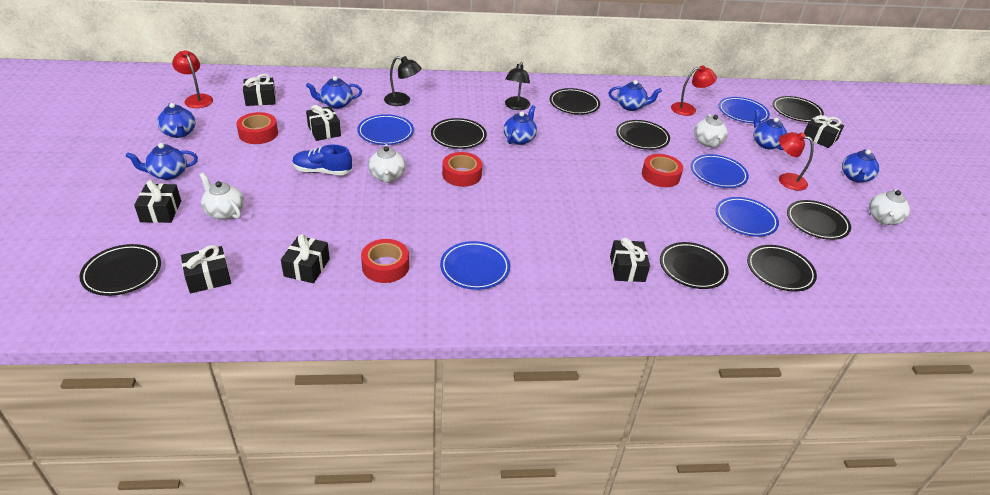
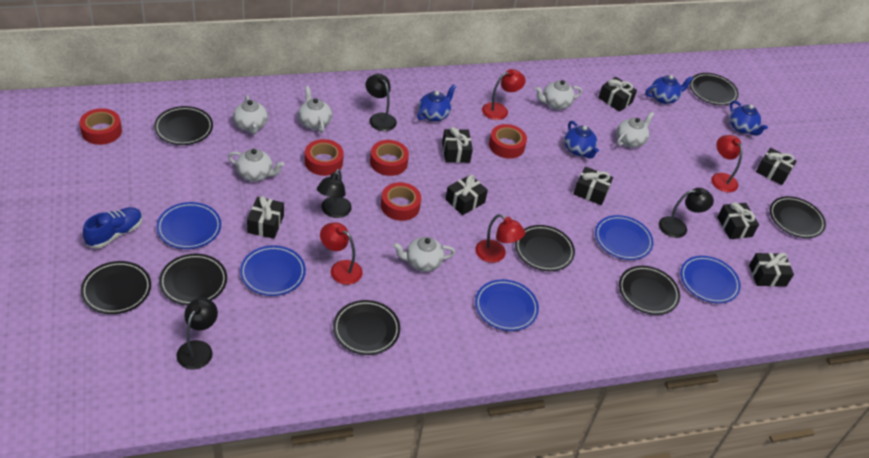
black gift: [134,180,181,223] [181,245,231,293] [243,74,276,106] [281,234,330,283] [306,105,341,141] [610,237,650,282] [804,115,844,148] = 7 -> [247,196,284,239] [442,127,473,163] [445,175,488,215] [573,166,613,205] [598,77,637,112] [717,202,759,239] [749,253,794,287] [756,148,797,185] = 8
black lamp: [384,56,422,106] [505,62,530,110] = 2 -> [176,298,218,369] [317,169,352,218] [365,74,397,131] [659,188,714,238] = 4
blue teapot: [126,143,198,180] [157,103,196,138] [306,76,362,109] [503,105,537,145] [608,80,662,111] [753,110,787,150] [842,149,880,183] = 7 -> [417,84,456,122] [564,121,599,159] [645,75,693,104] [729,101,768,136] = 4
red lamp: [172,50,213,108] [671,65,717,116] [779,132,814,191] = 3 -> [320,222,363,285] [475,214,525,263] [482,69,526,120] [711,135,743,193] = 4
red tape: [236,112,278,144] [361,239,409,283] [442,152,482,187] [642,154,683,187] = 4 -> [79,108,122,145] [305,139,344,176] [370,140,409,176] [381,182,421,221] [489,124,527,159] = 5
white teapot: [200,173,244,220] [368,144,406,183] [694,114,728,147] [869,189,910,225] = 4 -> [228,149,284,181] [233,95,268,134] [298,86,332,133] [393,237,455,272] [535,80,582,110] [617,112,654,148] = 6

